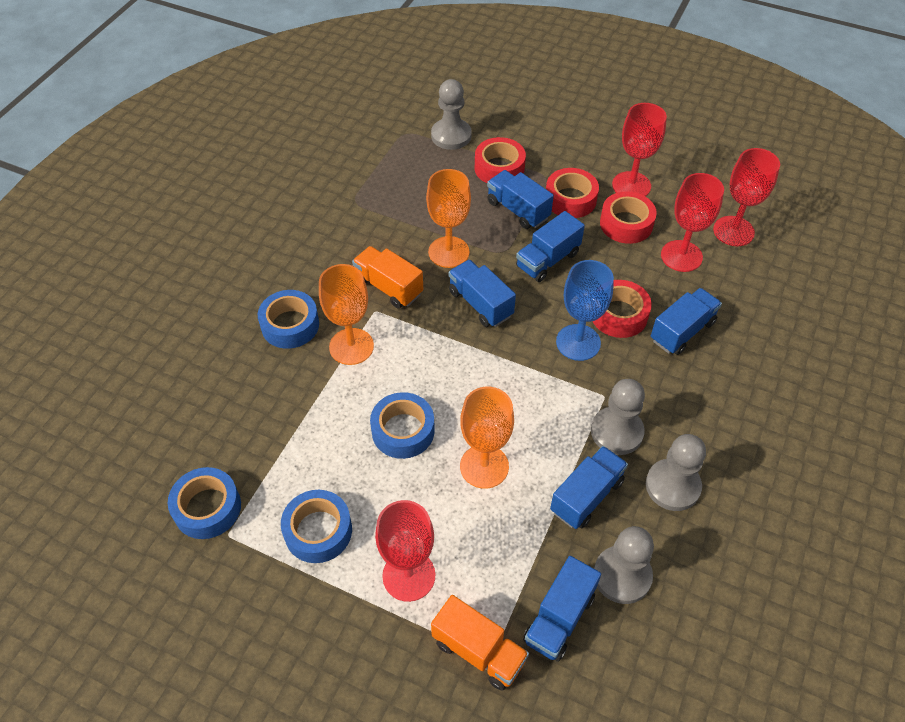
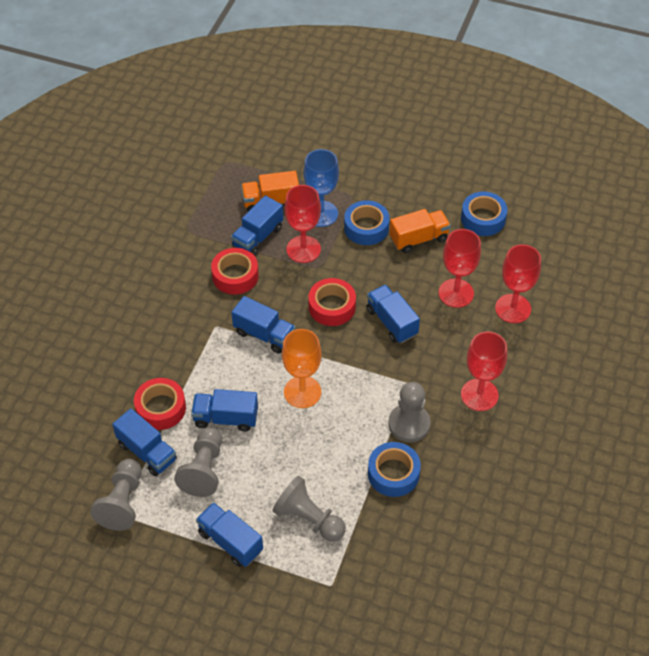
blue tape: [168,467,241,539] [258,290,319,349] [281,490,352,563] [370,392,435,459] = 4 -> [344,200,390,245] [368,442,421,497] [461,192,508,236] = 3
orange goblet: [319,264,374,365] [426,169,471,268] [460,387,514,489] = 3 -> [282,329,322,408] = 1
red tape: [475,137,526,183] [546,168,599,218] [593,280,652,338] [600,191,657,244] = 4 -> [134,378,186,430] [211,248,259,295] [309,278,356,326] = 3

